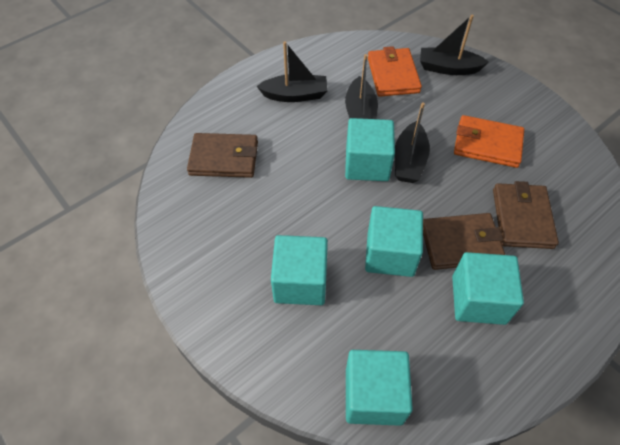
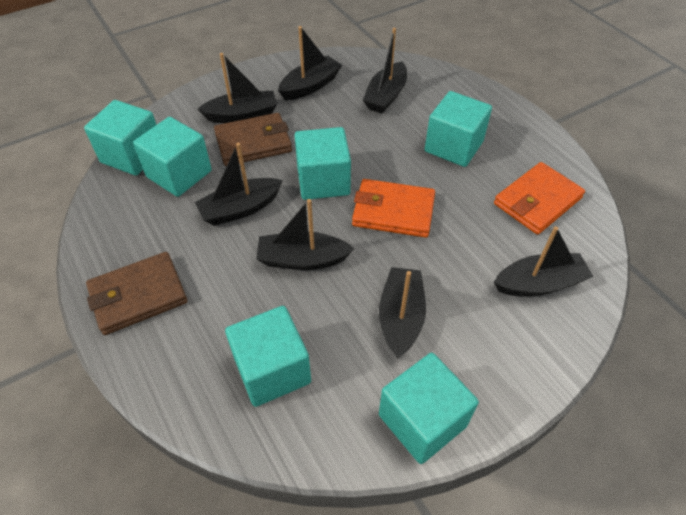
black boat: [257,41,328,102] [345,54,378,119] [394,102,430,183] [420,15,489,75] = 4 -> [195,143,283,226] [198,53,277,123] [256,199,354,270] [278,26,342,100] [363,28,407,114] [379,267,426,358] [494,226,594,296] = 7
brown wallet: [187,133,258,178] [423,213,505,270] [493,181,559,249] = 3 -> [86,252,187,335] [214,113,292,166] = 2
turquoise cube: [271,235,328,305] [345,118,395,181] [346,350,413,426] [365,206,423,277] [452,252,524,325] = 5 -> [84,100,156,176] [133,117,212,197] [225,306,311,407] [294,127,351,200] [379,353,479,464] [425,91,492,167] = 6

